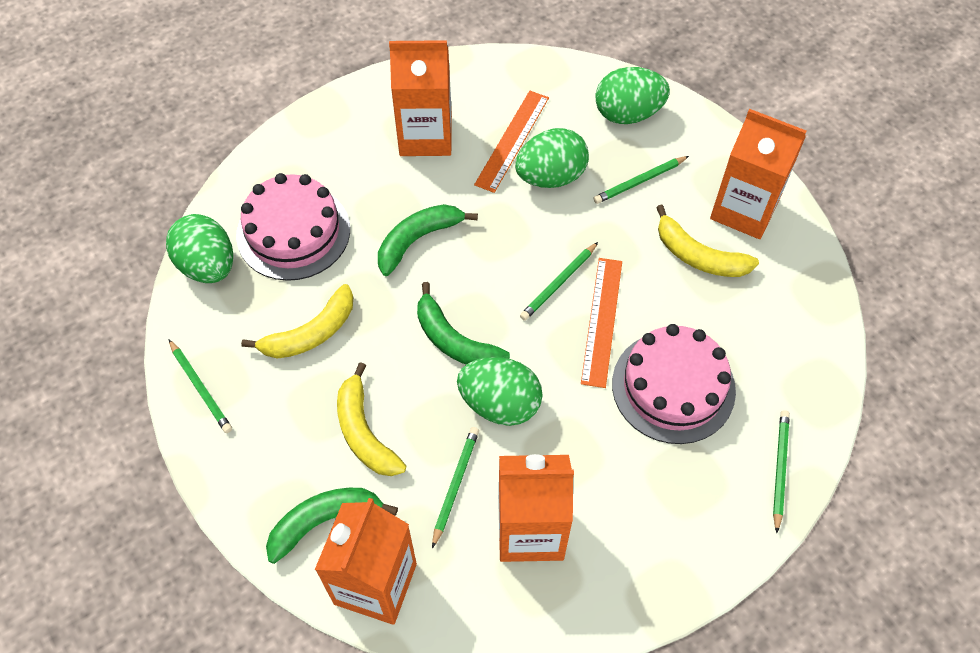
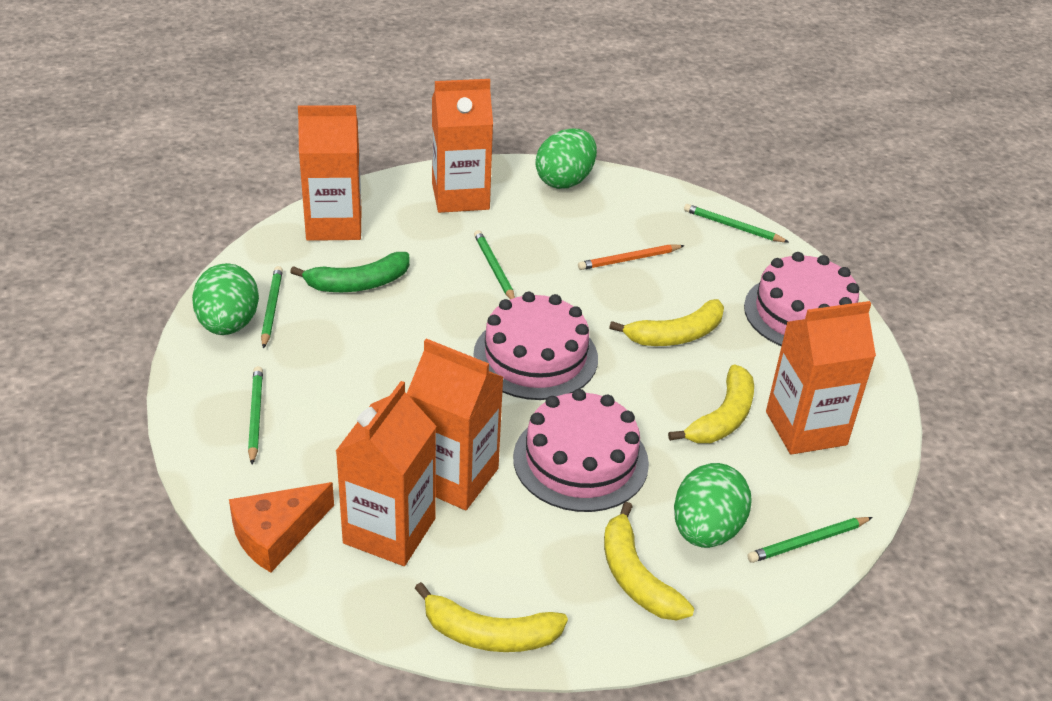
green banana: [266,488,398,564] [378,204,478,276] [417,282,510,365] = 3 -> [290,252,410,292] = 1
green egg: [166,214,233,283] [457,357,543,426] [515,128,589,188] [596,67,670,124] = 4 -> [192,263,259,335] [535,129,597,189] [674,463,752,548] = 3
orange carton: [315,498,417,625] [389,40,452,156] [498,454,574,562] [710,109,806,239] = 4 -> [298,105,362,241] [336,381,436,566] [407,339,503,510] [432,79,493,213] [766,301,876,455] = 5
orange cheese: none = 0 -> [229,482,334,573] = 1
orange pencil: none = 0 -> [578,244,685,270] = 1
orange ruler: [474,91,549,193] [581,258,622,388] = 2 -> none = 0
pink cake: [236,173,350,281] [612,324,736,444] = 2 -> [473,292,598,400] [513,389,649,512] [744,252,859,346] = 3
yellow banana: [241,284,353,359] [337,362,406,476] [656,205,759,277] = 3 -> [415,582,568,652] [604,502,694,620] [609,299,724,346] [668,364,754,443] = 4

